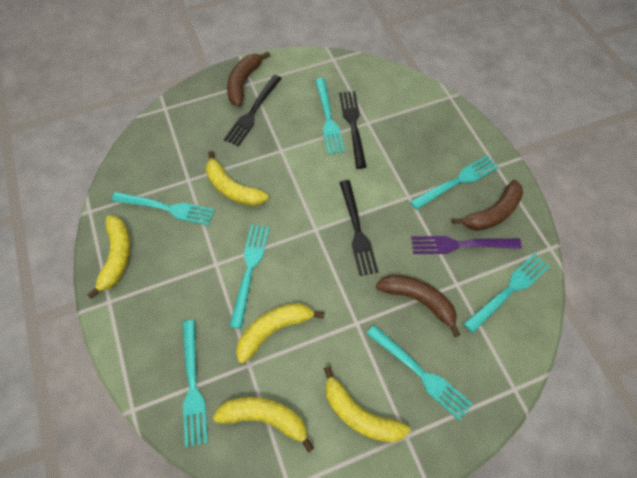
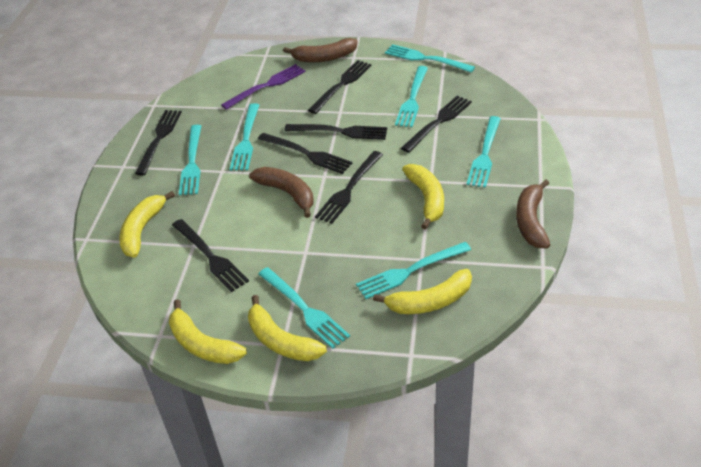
black fork: [224,75,282,146] [339,91,367,169] [339,180,378,276] = 3 -> [135,110,182,175] [172,219,249,292] [258,133,352,174] [284,124,387,140] [308,60,372,114] [315,151,383,224] [401,96,472,153] = 7

